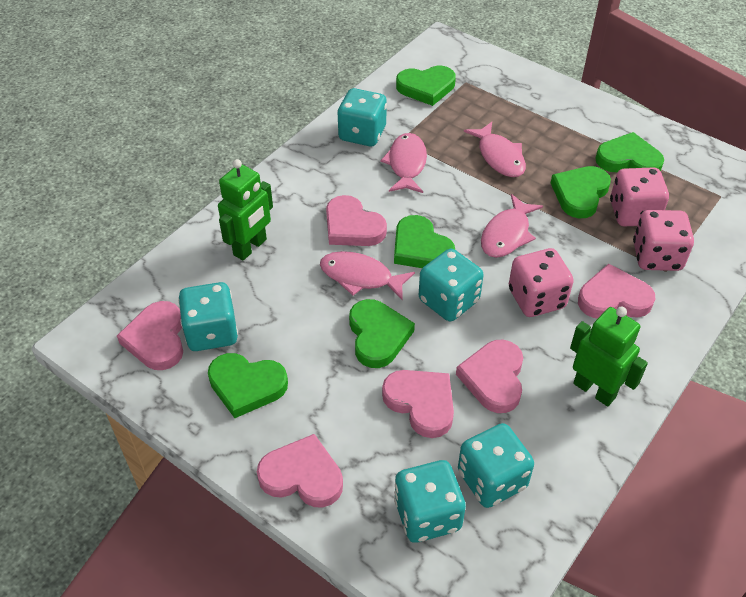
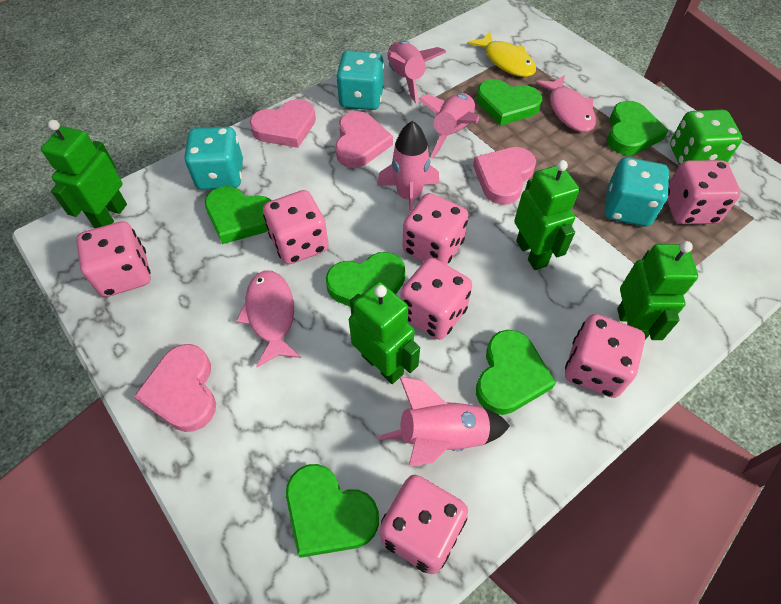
green dice: none = 0 -> [670,110,742,165] = 1
green robot: [218,159,273,261] [570,306,648,407] = 2 -> [41,120,127,228] [349,282,420,384] [514,160,579,270] [617,241,698,340] = 4
pink dice: [509,248,574,317] [610,167,669,226] [633,210,694,271] = 3 -> [76,221,151,297] [263,190,329,265] [380,475,468,574] [401,258,472,340] [403,193,468,265] [565,314,645,398] [667,160,741,224] = 7
pink fish: [320,251,415,300] [380,133,427,193] [464,122,526,177] [481,194,543,258] = 4 -> [236,271,301,367] [535,75,596,132] = 2
pink heart: [117,301,183,370] [257,434,343,508] [326,195,387,246] [382,370,454,438] [456,340,523,413] [578,264,655,318] = 6 -> [134,344,216,432] [250,99,316,148] [335,111,393,168] [473,147,536,205] = 4
pink rocket: none = 0 -> [377,121,440,214] [378,376,510,466] [387,41,446,104] [419,93,479,159] = 4
turquoise dice: [178,282,238,351] [337,88,387,146] [394,460,466,543] [419,249,484,321] [458,423,534,508] = 5 -> [184,127,243,190] [336,51,384,110] [605,157,669,226] = 3
yellow fish: none = 0 -> [467,31,536,77] = 1

